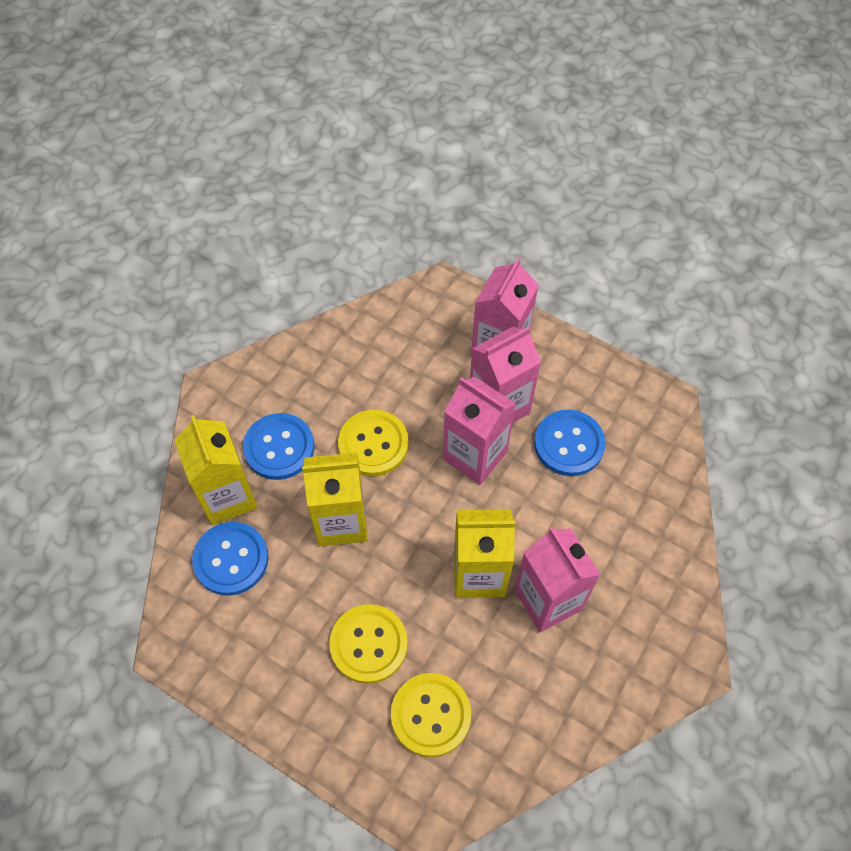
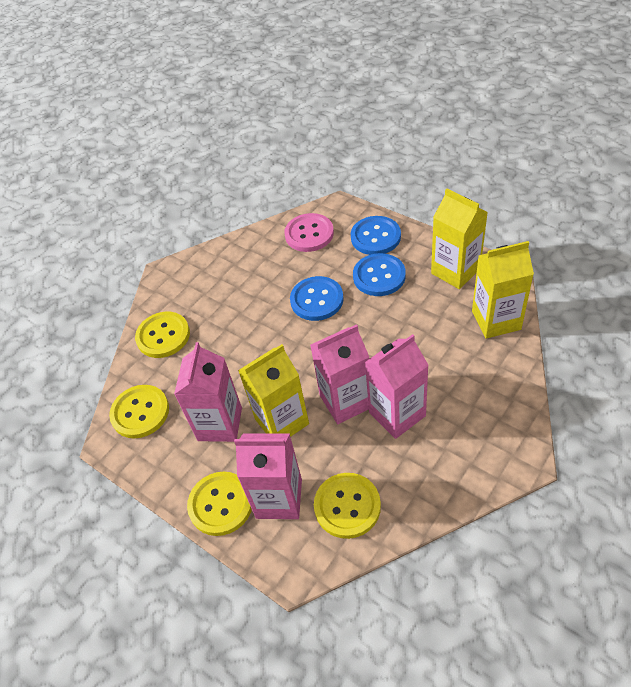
pink button: none = 0 -> [284,213,334,252] = 1
yellow button: [329,604,408,684] [338,410,409,476] [391,673,471,757] = 3 -> [109,385,169,438] [135,312,190,358] [187,472,252,536] [314,473,381,539] = 4

